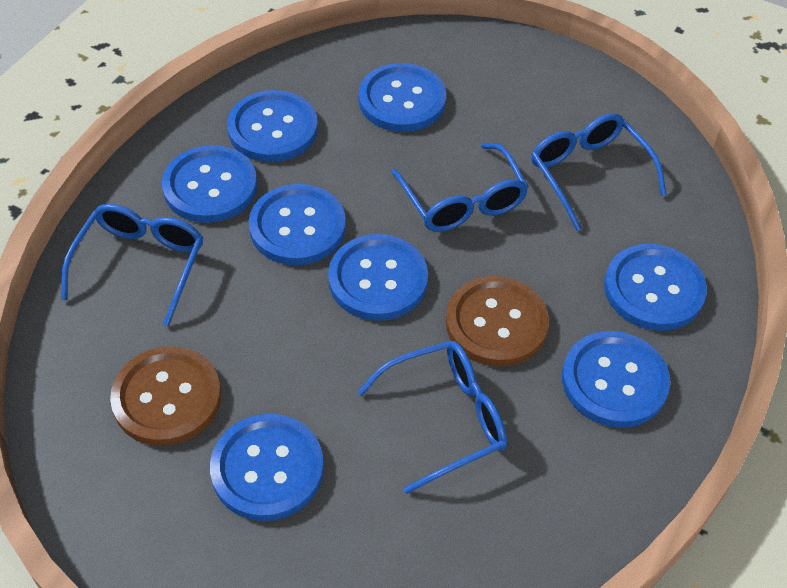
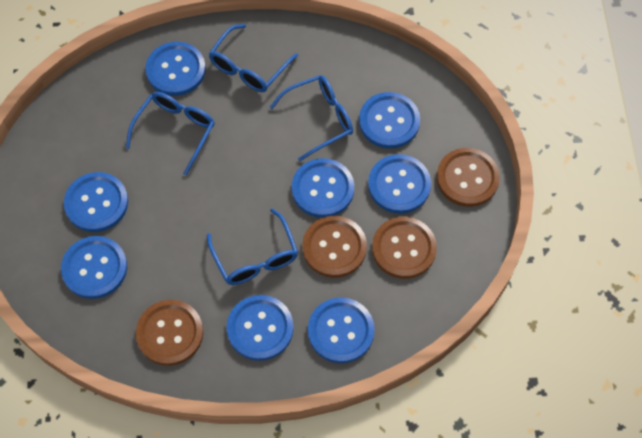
brown button: [110,346,221,446] [446,276,549,367] = 2 -> [136,300,203,366] [302,216,367,278] [372,217,437,279] [437,148,500,207] = 4

